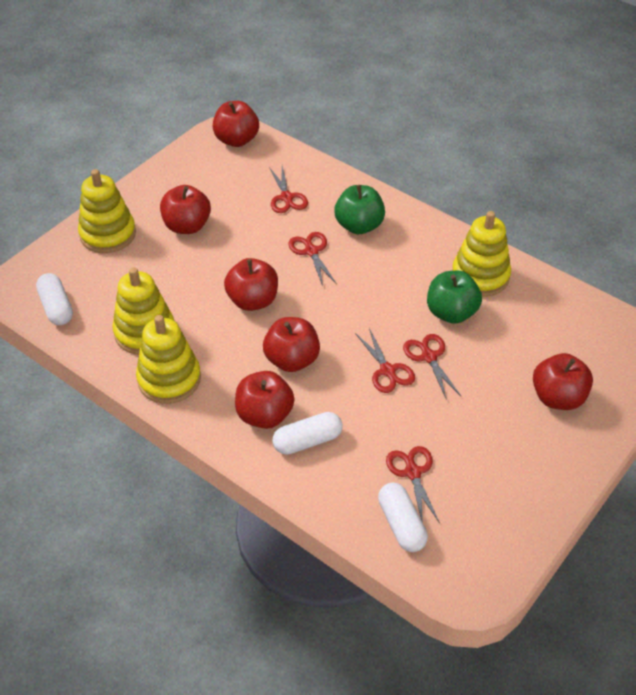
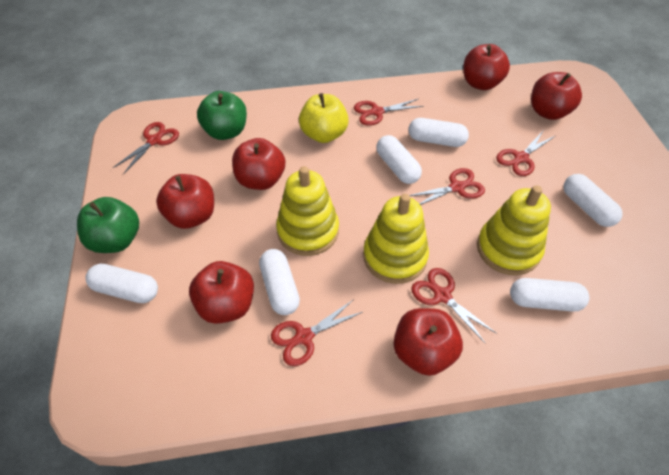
red scissors: [269,166,308,213] [288,232,337,286] [355,328,415,393] [386,446,440,523] [403,334,461,400] = 5 -> [113,122,179,174] [271,299,363,366] [354,99,424,126] [409,168,485,205] [411,268,497,344] [496,131,555,176] = 6
white capsule: [36,273,73,325] [272,412,343,455] [378,483,428,552] = 3 -> [85,264,158,303] [259,249,300,315] [376,135,422,184] [409,118,469,147] [510,278,589,312] [564,174,623,227] = 6
yellow apple: none = 0 -> [299,93,349,143] = 1
yellow stacking toy: [78,169,136,253] [112,267,174,355] [136,315,201,404] [452,211,511,297] = 4 -> [276,166,339,256] [363,194,429,284] [477,185,551,275] = 3

